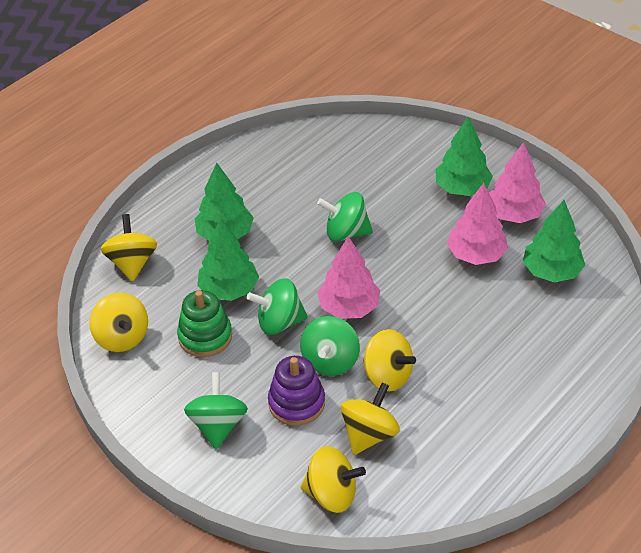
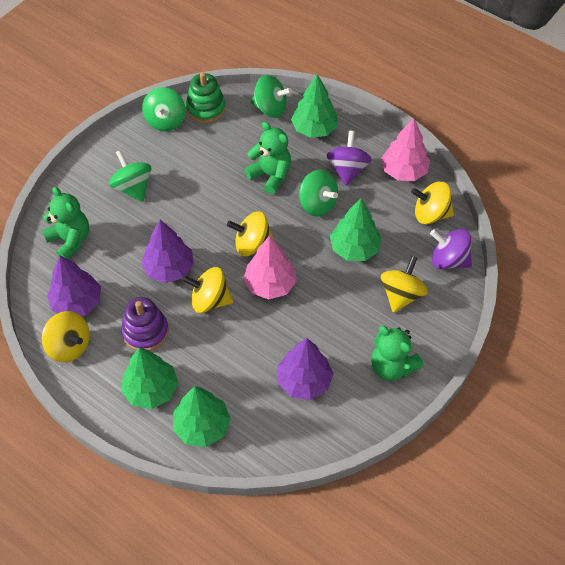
green teddy bear: none = 0 -> [42,187,89,260] [244,121,291,194] [371,326,423,380] = 3
pink tree: [317,236,380,319] [447,183,508,265] [489,142,546,223] = 3 -> [243,236,297,299] [381,118,430,181] = 2
purple spinning top: none = 0 -> [326,131,372,186] [430,229,472,269] = 2
purple tree: none = 0 -> [47,255,101,316] [141,220,194,283] [277,338,334,400] = 3

